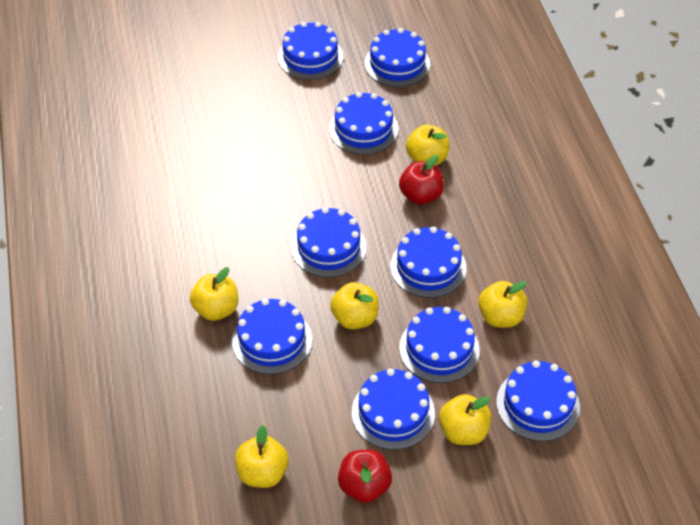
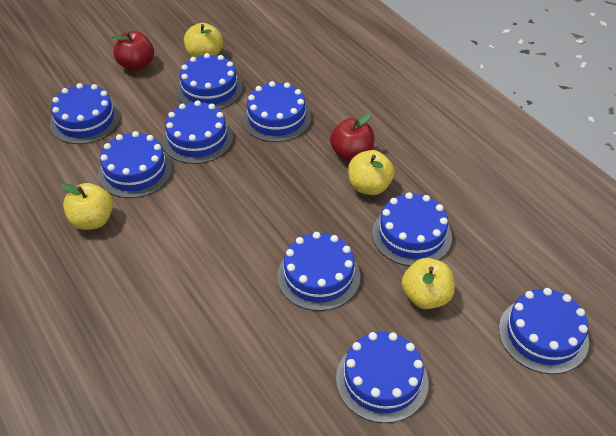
yellow apple: [190,267,238,321] [235,425,289,488] [330,282,379,329] [406,125,449,165] [439,394,492,445] [478,281,527,328] = 6 -> [61,183,113,230] [184,23,223,57] [348,150,395,195] [402,258,455,309] = 4

